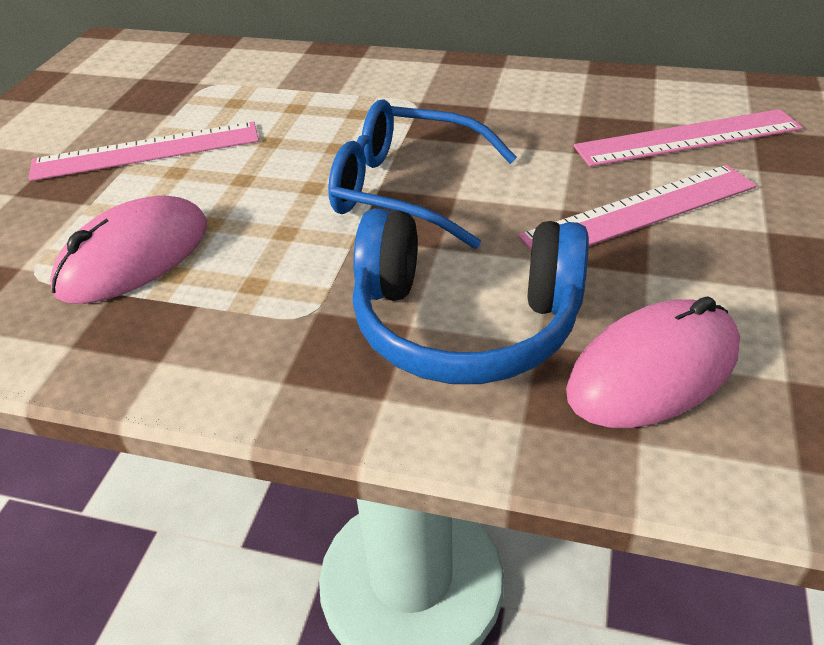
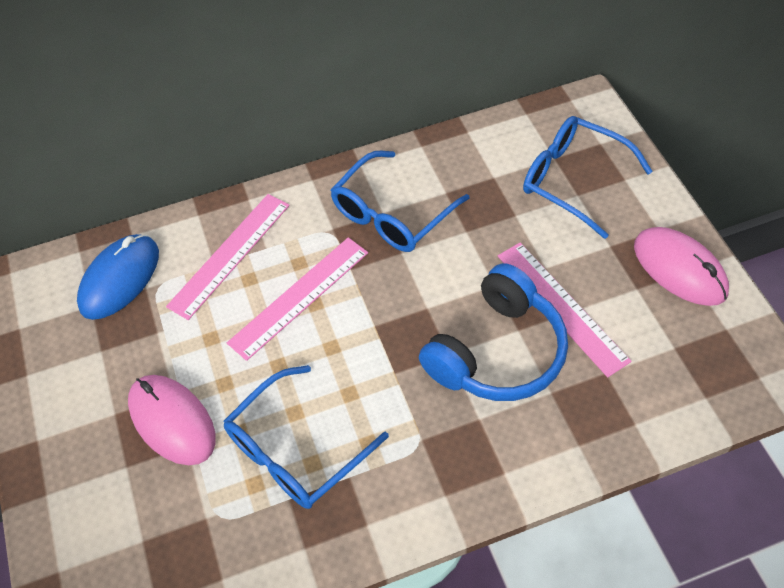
blue glasses: [328,99,517,249] = 1 -> [223,365,389,509] [331,151,470,252] [523,116,653,239] = 3
blue mouse: none = 0 -> [77,234,159,320] = 1

